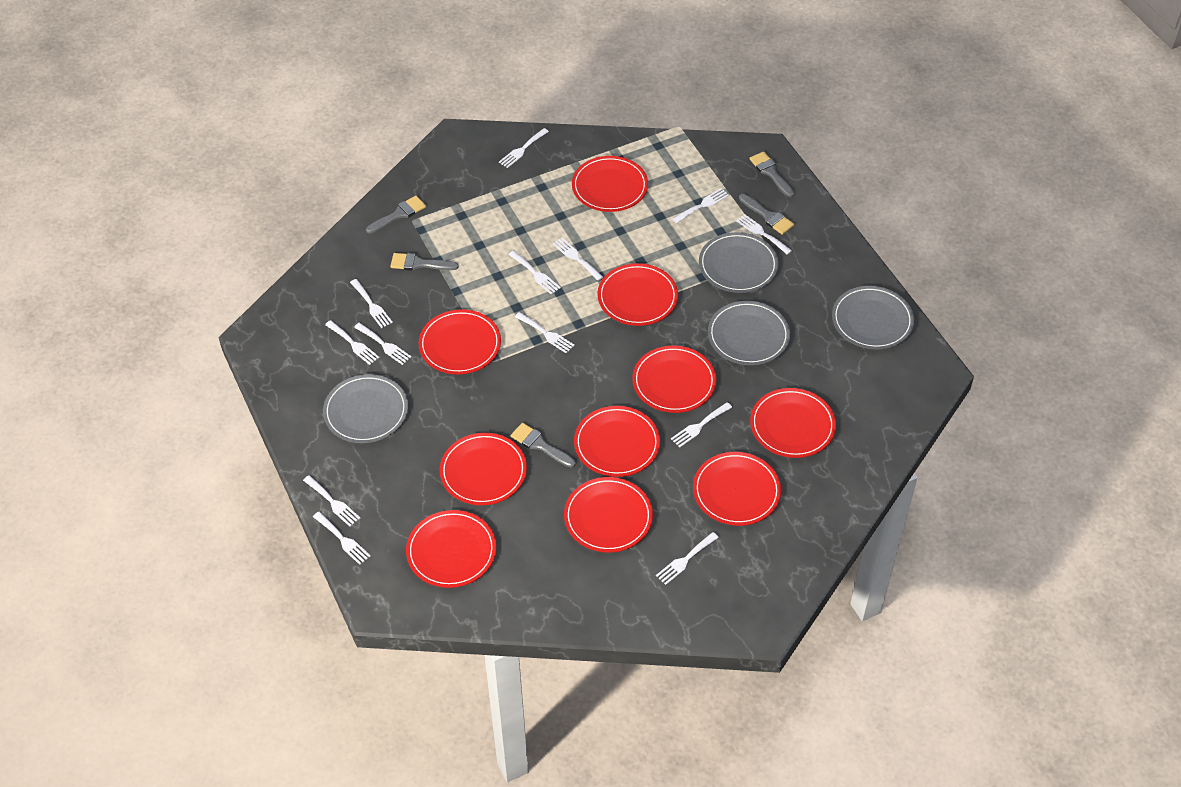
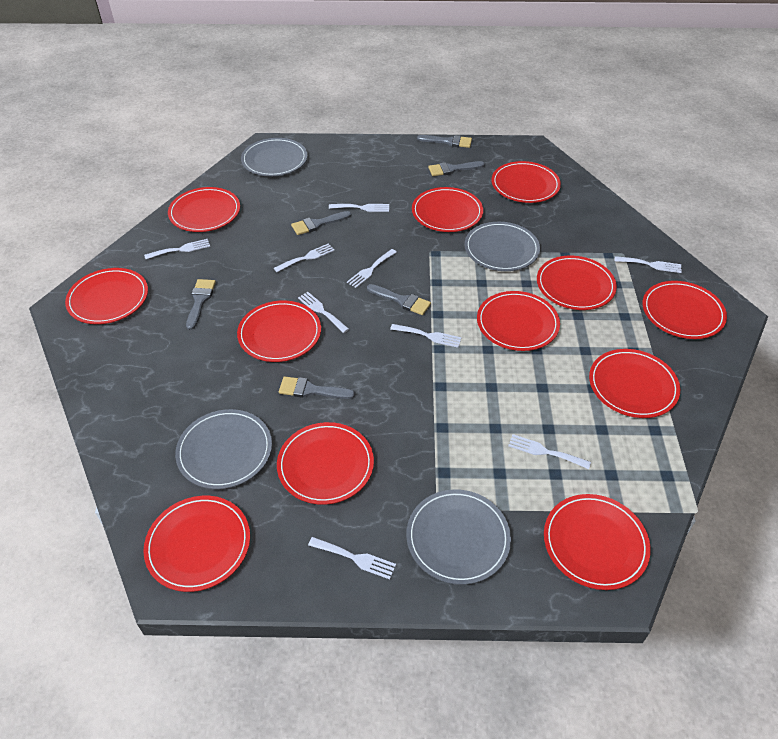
grey brush: [366,196,426,234] [390,253,459,271] [511,423,576,468] [739,194,794,235] [749,152,794,197] = 5 -> [186,279,216,330] [279,376,355,399] [291,211,351,235] [367,284,431,315] [417,135,472,148] [428,161,485,176] = 6
red plate: [406,510,496,588] [419,309,501,374] [440,433,527,505] [564,477,653,553] [572,156,648,212] [574,406,660,477] [597,263,678,326] [632,345,716,413] [693,452,781,526] [750,388,836,458] = 10 -> [65,268,148,324] [143,496,250,592] [168,187,240,232] [237,301,321,362] [277,422,374,505] [412,187,483,232] [477,291,560,351] [492,161,561,203] [537,256,617,310] [544,494,651,590] [589,349,680,418] [643,281,727,339] = 12
white fork: [303,475,360,527] [313,511,371,565] [325,320,379,365] [350,279,393,328] [354,323,412,365] [499,128,549,168] [508,251,561,294] [515,312,575,353] [553,237,603,281] [656,532,719,585] [671,402,732,447] [673,188,729,223] [736,214,792,255] = 13 -> [144,239,210,259] [274,243,335,272] [298,292,349,333] [308,537,396,579] [329,204,389,212] [347,249,397,288] [390,324,462,348] [508,434,591,469] [615,256,682,273] = 9

